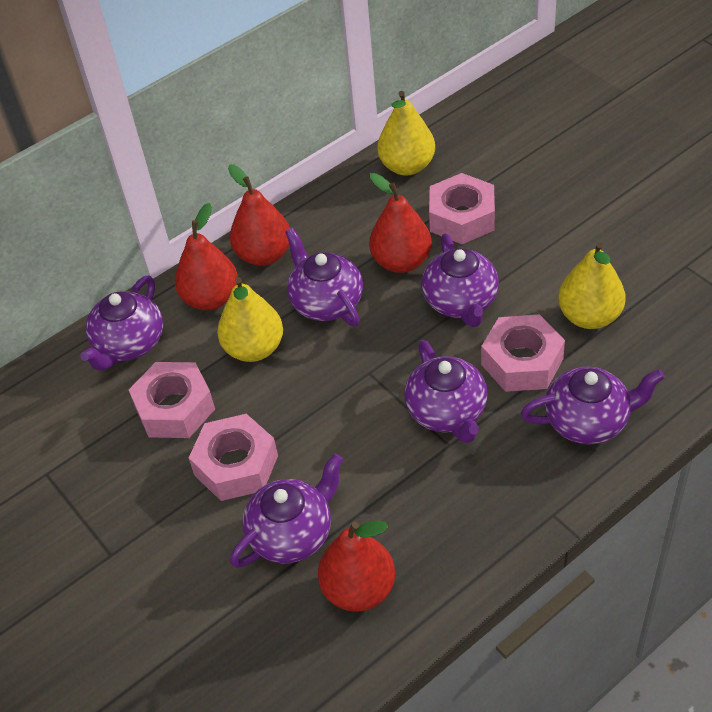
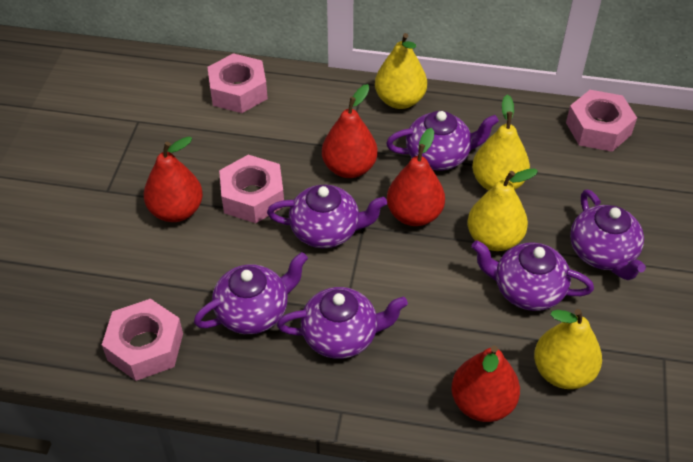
yellow pear: [217,277,283,362] [377,91,435,176] [558,242,625,329] = 3 -> [375,33,427,109] [467,168,538,251] [472,95,530,191] [534,309,602,389] = 4

